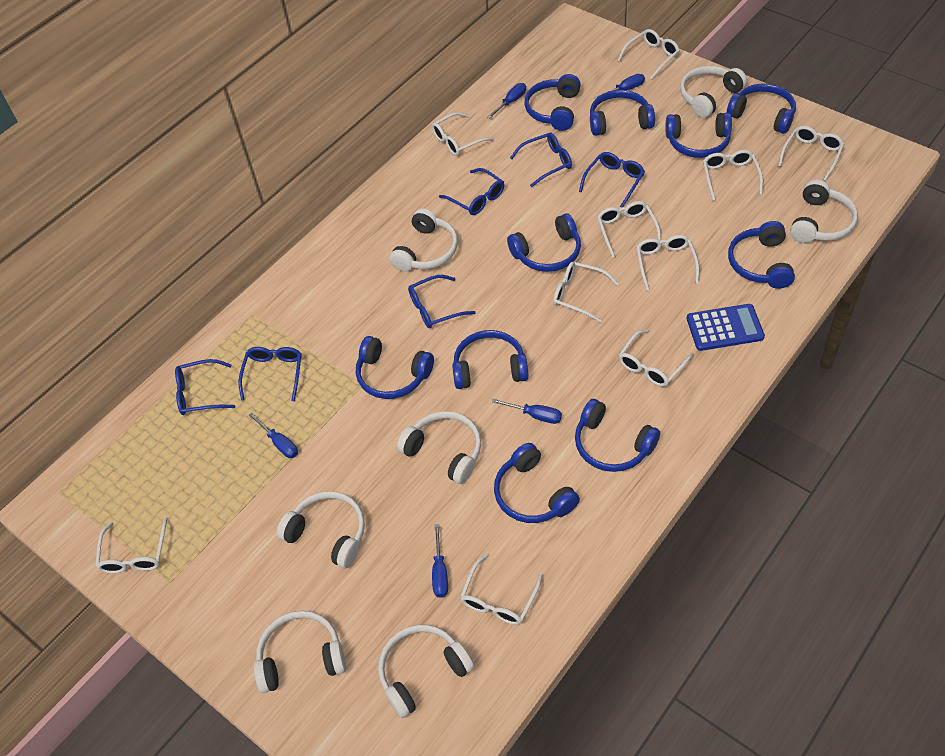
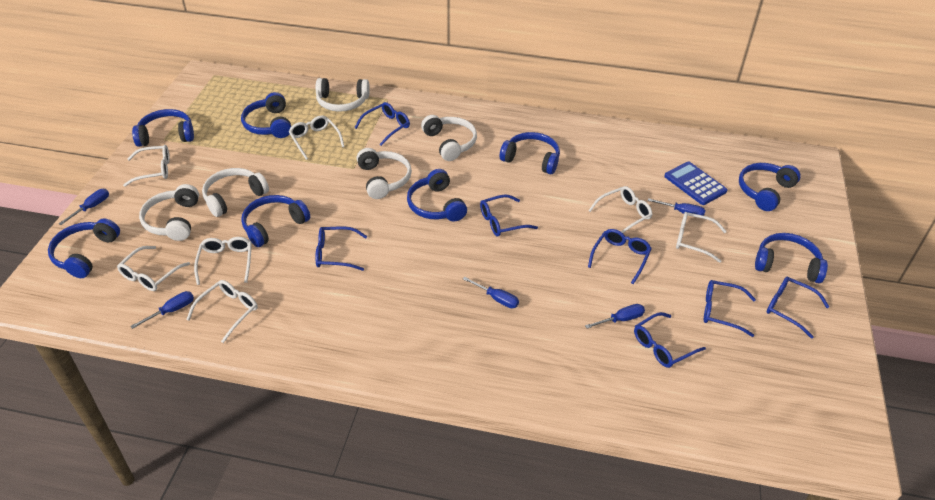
blue glasses: [175,359,235,415] [239,347,302,402] [408,275,476,329] [439,168,504,215] [510,133,572,187] [579,152,645,208] = 6 -> [315,226,367,271] [355,102,410,146] [480,194,538,236] [588,229,652,284] [634,312,706,368] [704,280,756,337] [767,277,829,338] = 7
blue headphones: [356,336,434,399] [452,330,529,389] [494,443,580,523] [507,213,581,272] [525,74,581,131] [575,399,660,472] [590,90,655,136] [665,112,732,158] [727,84,796,134] [728,221,795,289] = 10 -> [48,218,120,278] [132,109,194,147] [241,92,291,138] [241,195,310,247] [407,169,467,222] [500,132,560,174] [739,163,801,211] [755,233,828,283] = 8
white glasses: [95,517,168,574] [432,112,495,156] [460,554,543,625] [553,262,619,323] [597,201,661,258] [617,29,680,79] [618,329,694,387] [636,235,699,290] [703,150,763,201] [778,126,844,181] = 10 -> [117,246,190,291] [123,145,170,187] [186,280,258,343] [194,237,252,285] [289,115,345,160] [588,186,653,233] [676,212,727,263] = 7
white headphones: [254,611,346,693] [277,491,365,568] [378,625,474,718] [389,208,458,271] [397,411,481,484] [680,66,747,118] [790,180,858,243] = 7 -> [139,184,199,241] [202,168,269,217] [316,78,370,112] [356,148,412,199] [421,115,477,161] = 5

